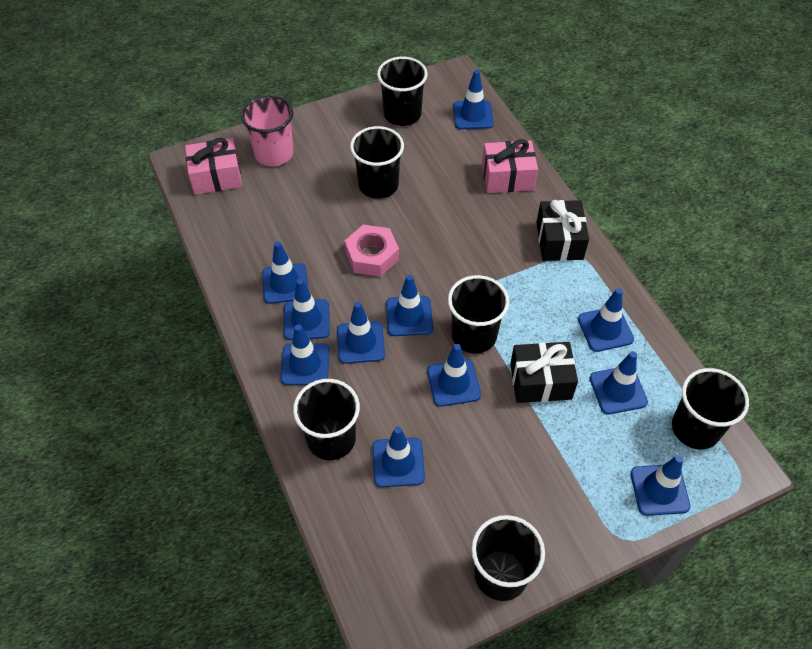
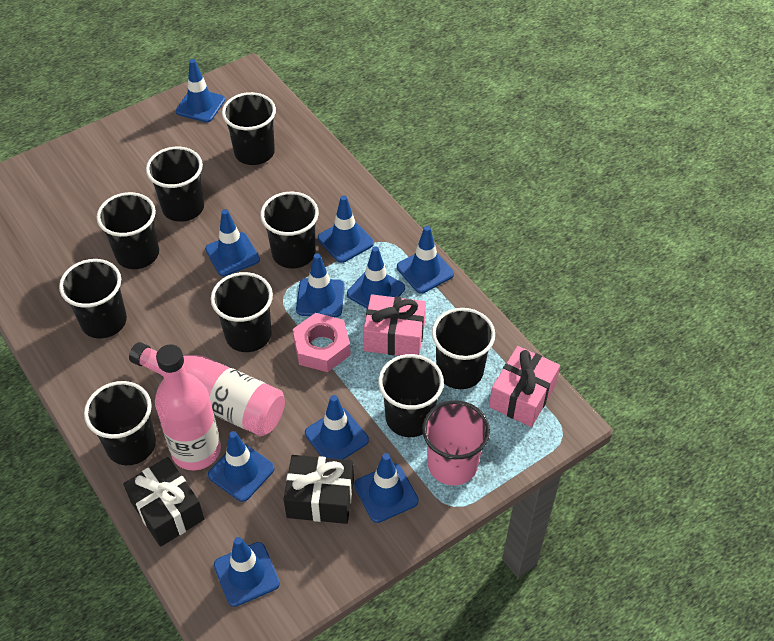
black cup: [293,379,360,460] [350,126,404,199] [377,57,428,126] [448,275,509,353] [471,515,545,601] [672,368,749,449] = 6 -> [59,259,127,338] [84,381,156,465] [97,192,159,269] [146,147,204,222] [211,272,273,352] [222,92,276,165] [260,192,319,269] [378,354,444,437] [432,308,495,389] = 9
blue traffic cone: [262,241,308,304] [280,324,330,385] [284,279,330,340] [337,302,385,364] [372,426,425,487] [386,275,433,336] [427,344,481,407] [453,70,494,129] [578,288,634,352] [590,351,648,415] [630,455,690,516] = 11 -> [176,59,225,123] [205,209,260,276] [208,431,275,502] [214,537,280,607] [296,253,345,317] [305,395,369,460] [318,195,374,263] [347,246,405,309] [354,453,419,523] [397,226,454,294] = 10
pink bottle: none = 0 -> [129,342,285,436] [155,344,221,470] = 2

